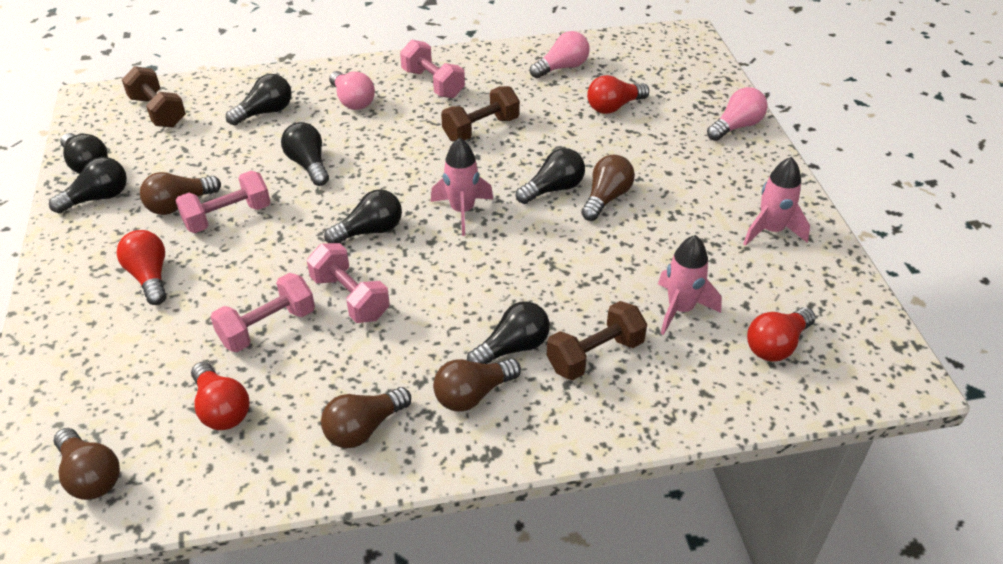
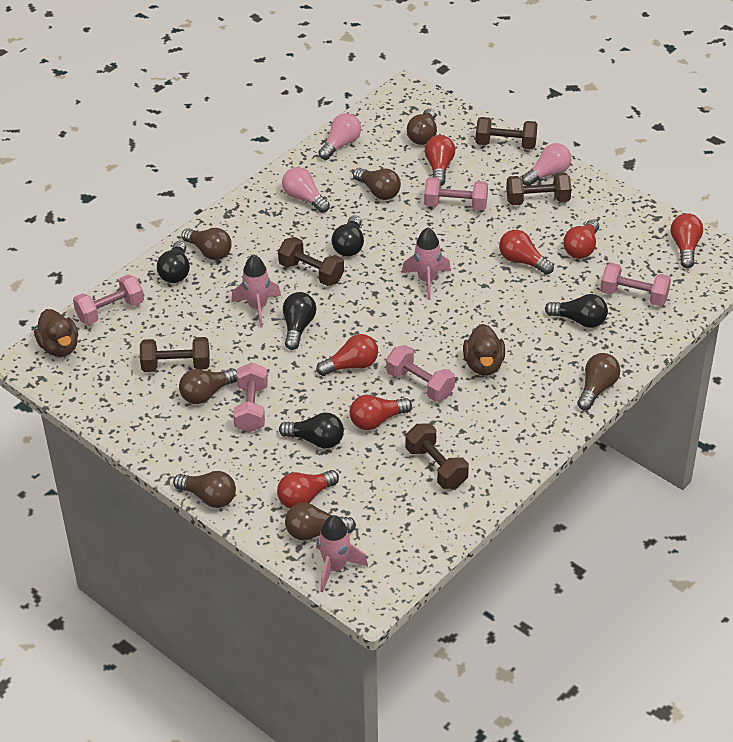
black light bulb: [49,157,127,213] [60,133,108,174] [226,74,292,125] [281,122,329,186] [324,189,402,243] [467,302,550,364] [516,148,585,204] = 7 -> [157,241,190,283] [279,413,344,448] [283,292,316,350] [332,216,364,257] [545,294,608,328] = 5
brown duck: none = 0 -> [34,309,78,357] [463,324,505,375] = 2
brown dumbbell: [122,66,186,127] [441,86,520,142] [547,301,647,380] = 3 -> [140,337,210,372] [278,237,344,286] [406,423,469,489] [476,117,538,149] [506,172,571,205] = 5
brown light bulb: [54,428,120,500] [140,172,221,215] [321,387,411,448] [433,358,521,412] [581,155,635,221] = 5 -> [173,471,236,508] [179,368,237,404] [181,228,232,260] [285,503,356,540] [353,168,401,200] [407,108,437,145] [577,353,620,410] = 7
pink dumbbell: [175,171,270,233] [211,273,315,352] [307,243,390,323] [400,40,465,98] = 4 -> [73,275,144,325] [233,362,268,433] [386,345,455,402] [424,177,488,211] [600,263,671,306] = 5
red light bulb: [116,230,167,305] [191,362,249,430] [587,75,649,114] [747,307,816,361] = 4 -> [277,470,339,508] [316,334,378,376] [350,395,412,430] [425,135,455,186] [499,230,554,275] [563,219,599,259] [671,213,703,268] = 7

